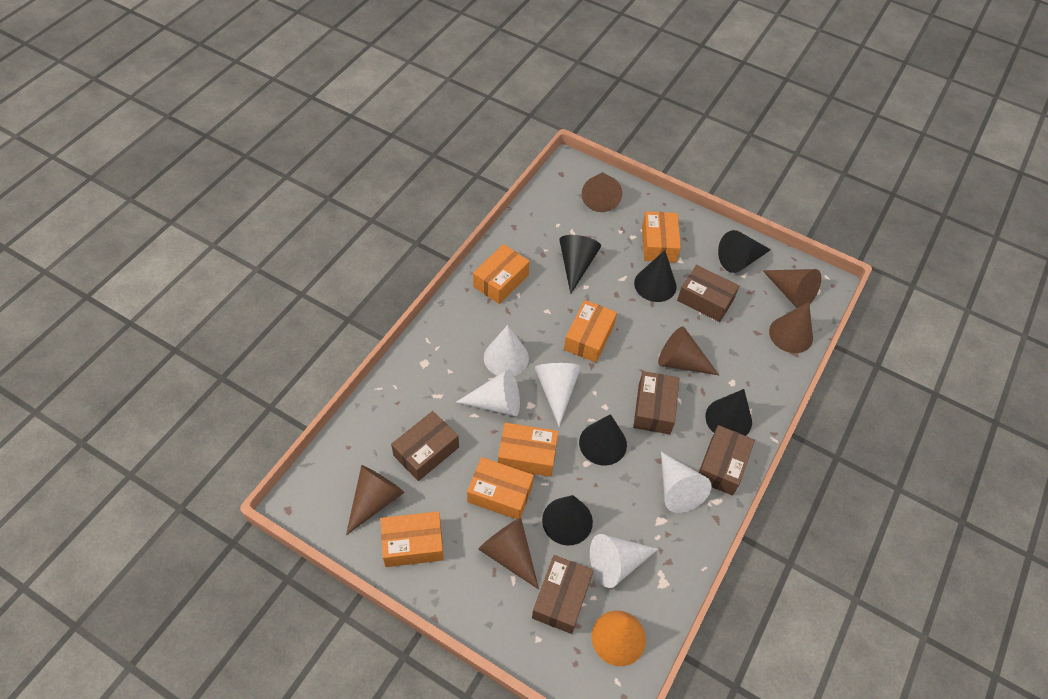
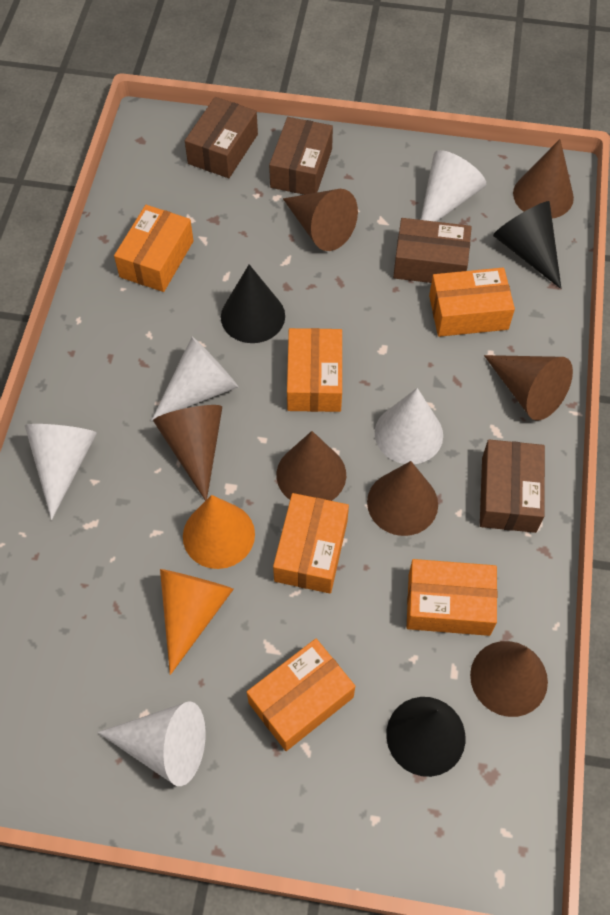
black cone: [542,495,593,546] [559,235,601,294] [579,414,627,466] [634,250,676,302] [705,389,752,436] [718,230,771,273] = 6 -> [221,264,285,343] [386,697,466,777] [493,201,561,289] = 3
brown box: [391,411,459,481] [532,555,594,634] [633,371,679,434] [677,265,739,322] [699,425,755,496] = 5 -> [185,97,258,178] [269,117,333,195] [393,218,472,283] [480,440,545,533] = 4
brown cone: [346,465,405,535] [478,518,539,589] [582,172,622,212] [658,326,719,375] [763,269,821,308] [769,302,813,353] = 6 -> [153,405,222,501] [276,431,346,501] [283,189,358,251] [367,461,438,536] [470,641,548,717] [484,355,573,421] [513,139,574,219] = 7
orange cone: [592,610,646,666] = 1 -> [160,569,234,675] [183,495,255,569] = 2

